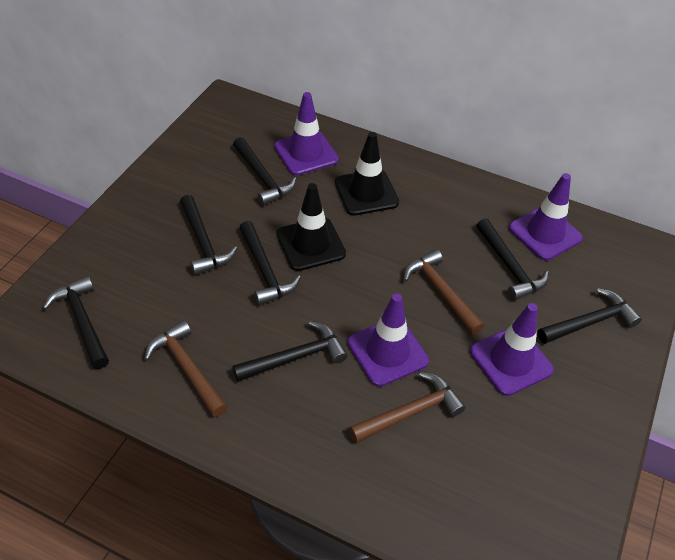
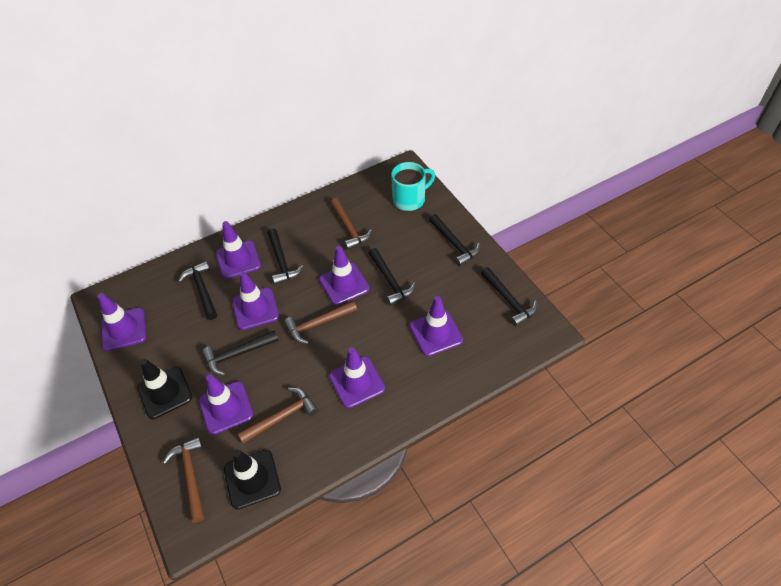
black hammer: [43,276,109,369] [180,195,237,275] [233,137,296,206] [233,321,348,382] [239,221,301,305] [476,218,549,301] [538,288,642,344] = 7 -> [178,261,217,320] [202,330,279,376] [267,229,304,285] [369,248,416,306] [429,214,480,266] [481,267,537,326] = 6
brown hammer: [144,320,228,417] [349,372,466,443] [404,249,484,335] = 3 -> [163,437,204,523] [237,388,318,444] [284,301,357,344] [330,198,372,250] = 4
purple traffic cone: [274,92,339,176] [347,293,429,387] [470,303,554,396] [509,173,583,261] = 4 -> [97,293,146,351] [199,374,253,435] [216,221,261,279] [232,272,279,330] [319,246,370,305] [329,347,385,408] [410,296,463,356] = 7
turquoise mug: none = 0 -> [391,162,435,211] = 1

